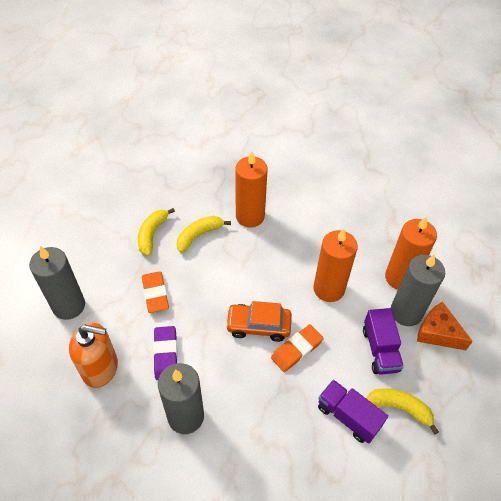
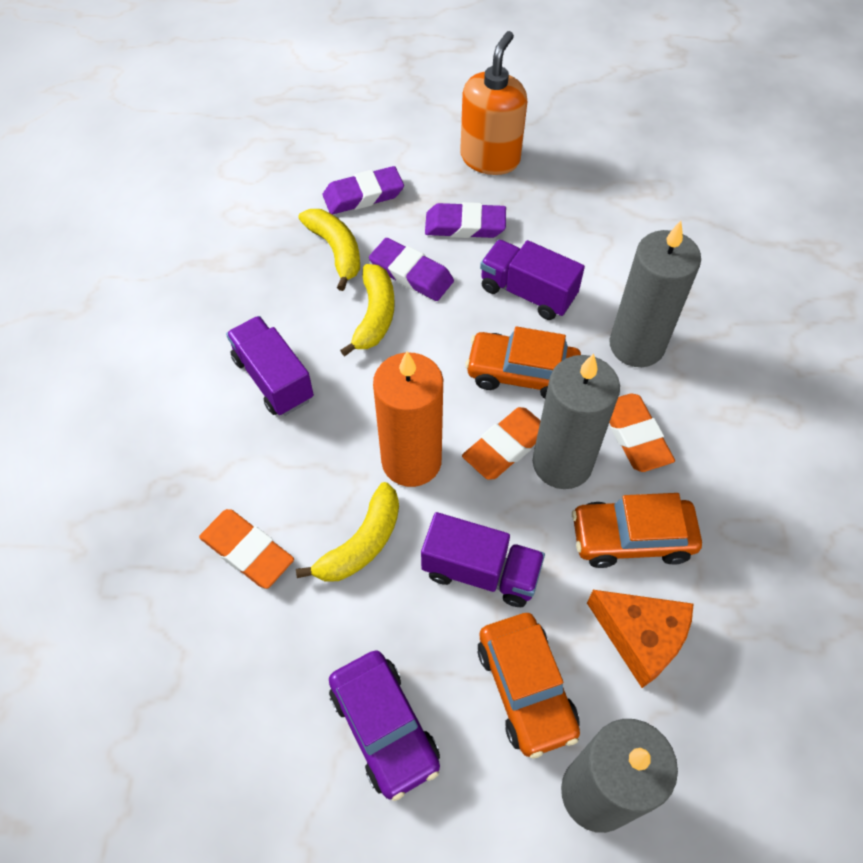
orange candle: [235,152,268,228] [313,229,358,302] [385,216,437,290] = 3 -> [373,352,443,487] = 1
orange car: [225,301,292,342] = 1 -> [465,327,581,399] [477,613,580,758] [572,493,702,568] = 3
orange eraser: [142,271,169,313] [271,324,324,372] = 2 -> [199,509,294,589] [462,407,541,480] [609,393,675,472] = 3
purple car: none = 0 -> [329,650,440,801] = 1
purple eraser: [153,326,178,380] = 1 -> [323,166,404,215] [369,238,454,301] [425,202,506,238] = 3
purple truck: [318,380,388,444] [363,308,404,375] = 2 -> [226,316,314,416] [421,512,545,607] [480,240,585,320] = 3

